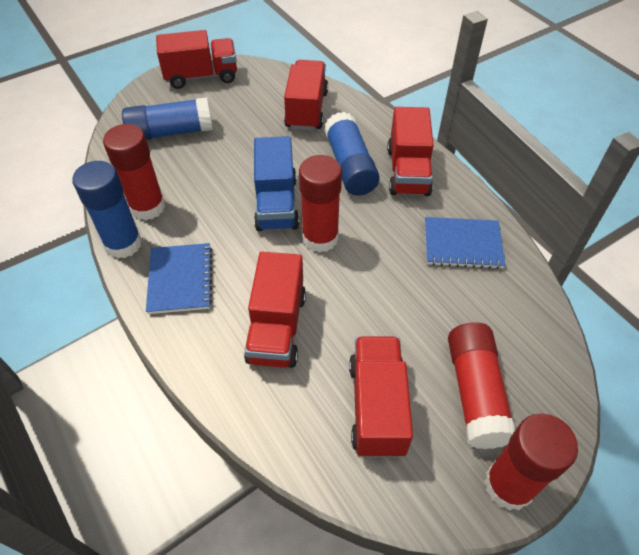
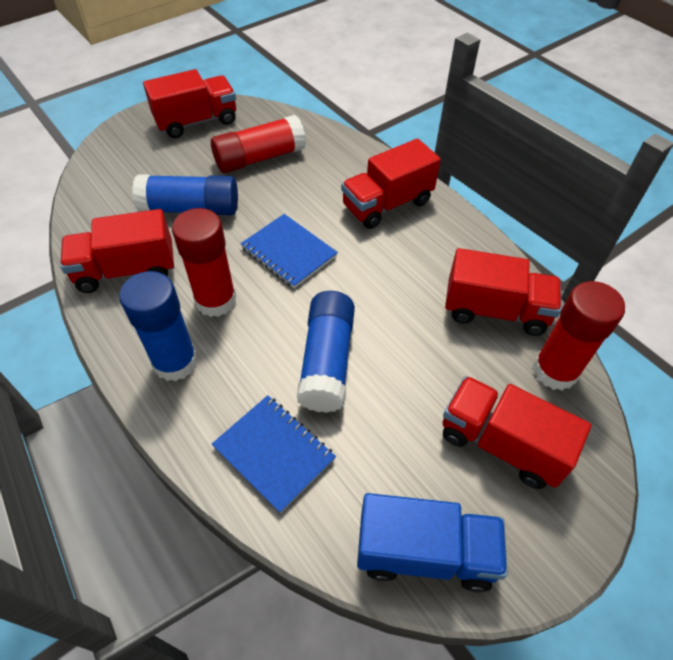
red glue stick: [103,124,165,221] [299,155,342,253] [448,322,516,449] [484,414,578,511] = 4 -> [172,208,236,317] [211,115,306,173] [533,281,625,390] = 3

